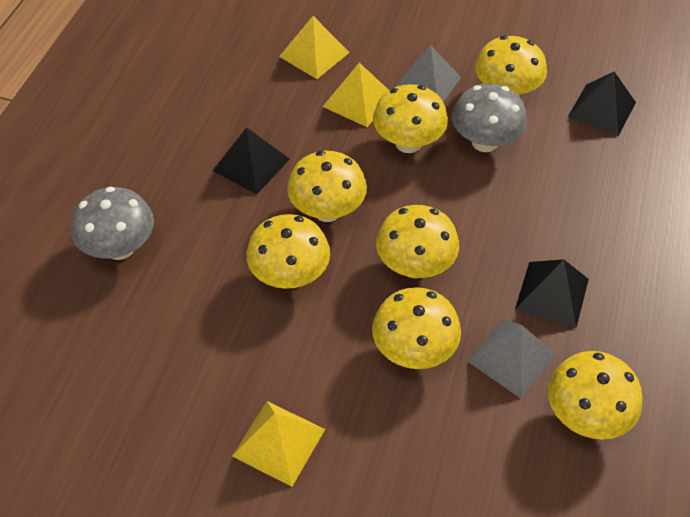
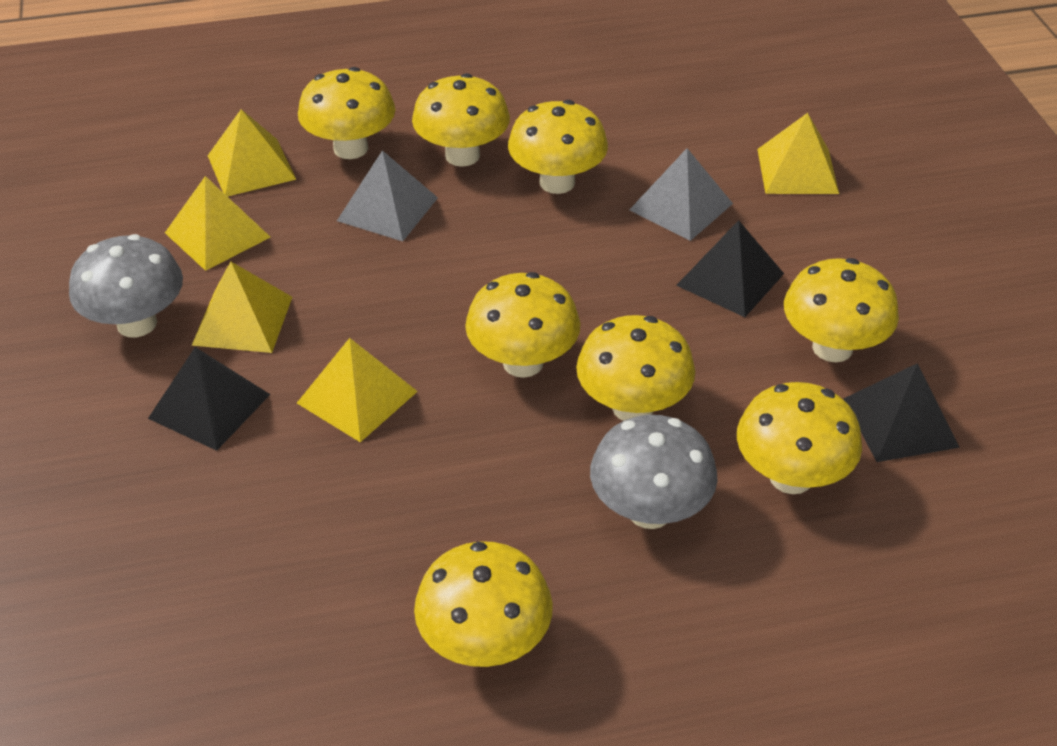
yellow mushroom: [246,214,330,289] [287,151,367,222] [372,287,461,369] [373,84,448,153] [376,205,459,278] [475,36,547,96] [548,351,642,440] = 7 -> [298,67,395,159] [412,73,510,167] [414,541,553,667] [465,272,580,378] [508,100,608,194] [576,315,695,421] [737,382,862,494] [784,258,899,362] = 8
yellow pyramid: [232,401,325,487] [279,16,350,79] [323,63,389,127] = 3 -> [165,176,270,271] [191,262,292,353] [208,109,296,197] [297,338,418,442] [757,113,839,194] = 5

